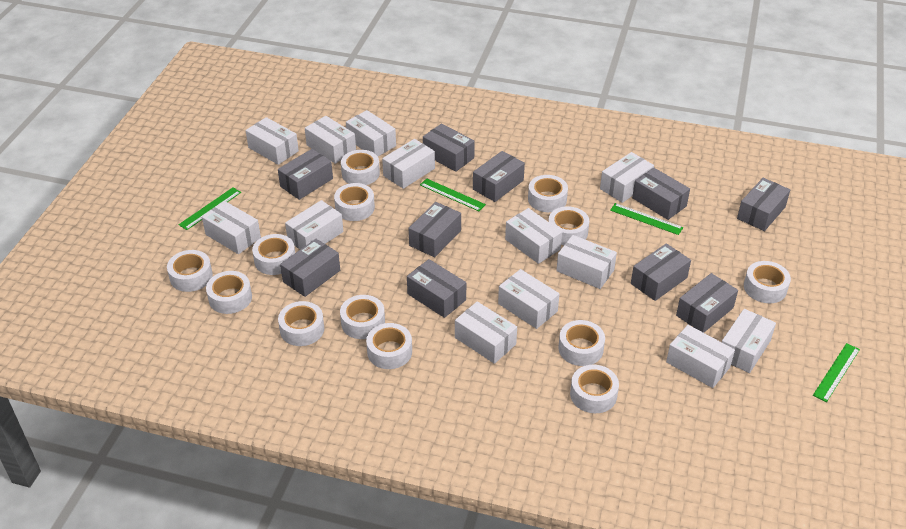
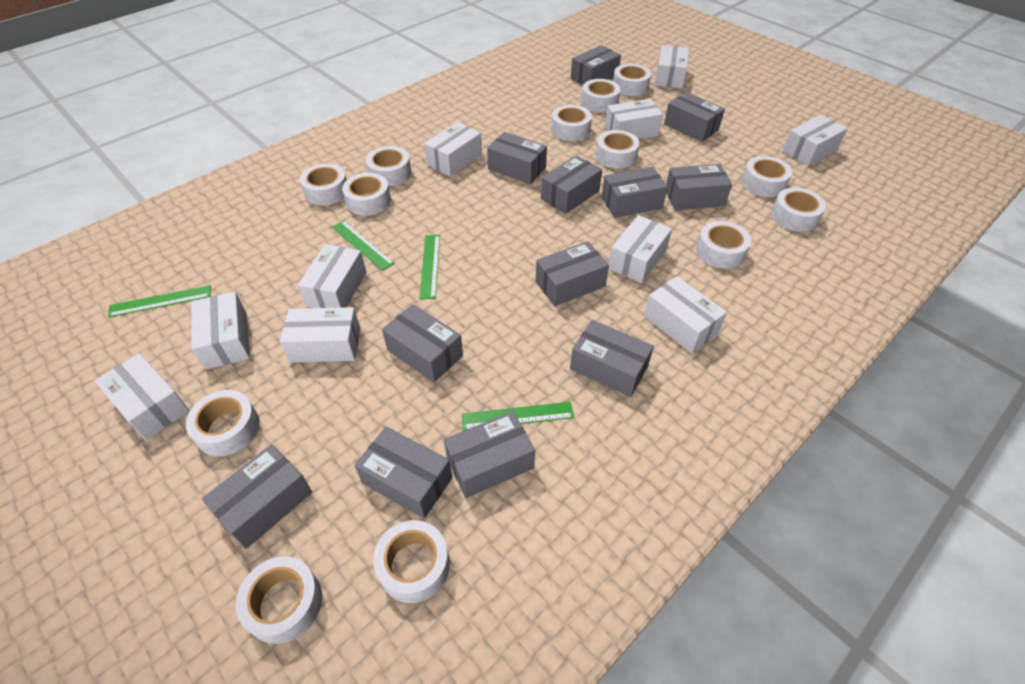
grey box: [278,149,333,200] [280,239,340,297] [407,259,466,318] [409,202,461,257] [423,123,475,172] [473,151,525,202] [631,243,691,301] [632,168,690,220] [676,273,738,333] [737,178,790,231] = 10 -> [202,444,312,549] [355,427,452,519] [382,304,463,382] [444,411,535,498] [487,132,547,184] [536,241,609,306] [541,155,602,214] [570,320,654,397] [571,45,621,85] [602,167,668,218] [664,92,725,142] [666,164,732,211] = 12
white box: [202,201,261,254] [246,117,299,165] [285,200,343,249] [305,116,356,164] [346,110,396,156] [382,139,435,189] [455,302,517,364] [498,269,559,329] [505,208,562,264] [556,235,617,289] [600,152,654,203] [666,325,735,388] [722,309,776,373] = 13 -> [95,353,189,440] [192,292,250,369] [280,307,360,363] [298,244,366,308] [424,122,482,176] [605,99,663,139] [609,215,672,283] [644,276,727,353] [655,45,689,89] [782,115,848,166] = 10

